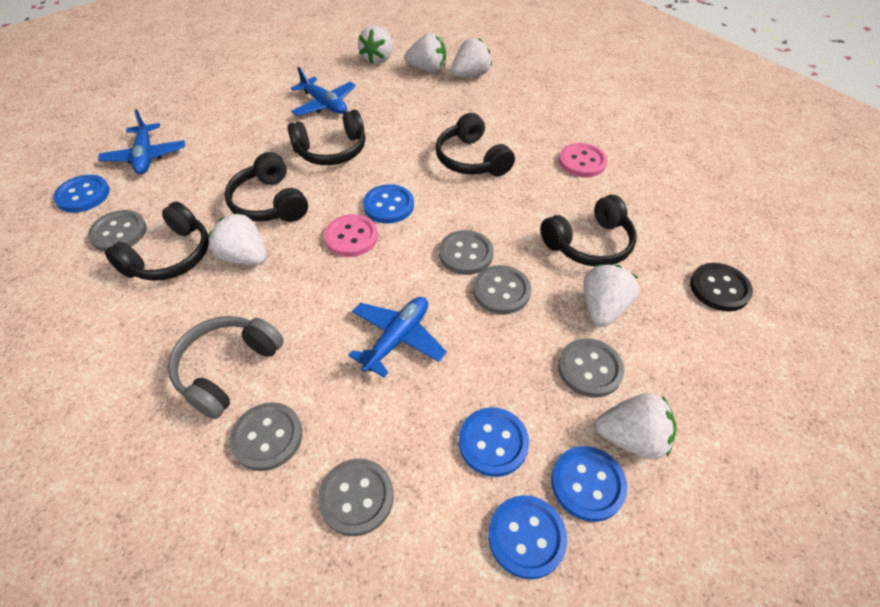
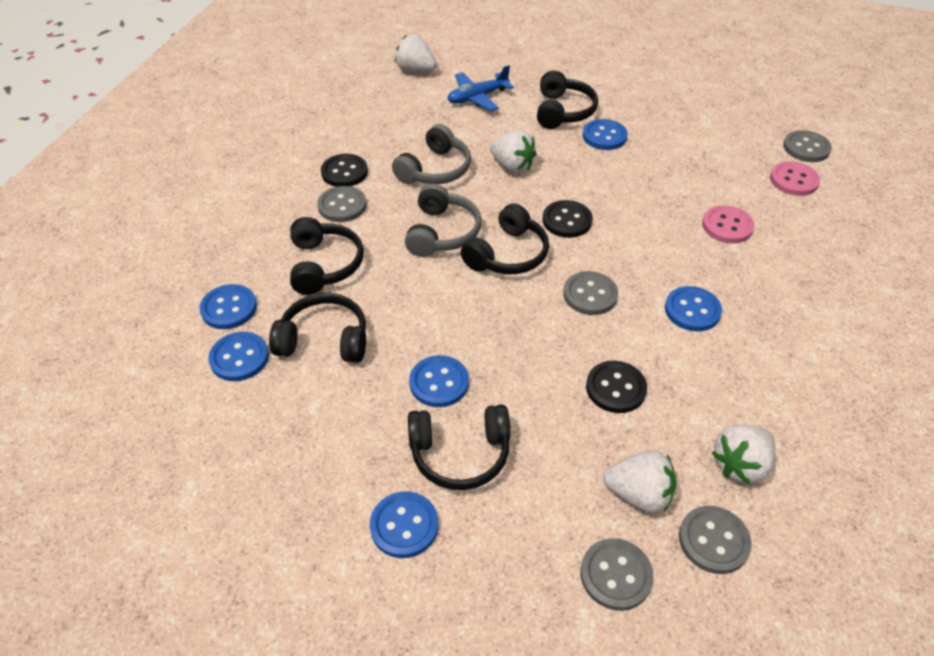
black button: [690,263,753,312] = 1 -> [321,154,368,187] [543,200,593,238] [586,361,647,413] = 3
blue button: [53,175,110,213] [363,184,414,224] [459,407,529,477] [488,495,567,579] [551,446,627,522] = 5 -> [199,284,257,329] [208,332,269,381] [370,491,438,558] [409,355,469,407] [583,119,628,150] [665,286,722,331] = 6
blue plane: [98,109,185,174] [291,67,356,116] [348,297,447,378] = 3 -> [447,65,514,111] = 1
grey button: [88,210,147,252] [230,402,303,471] [318,459,394,536] [439,230,494,275] [473,265,531,314] [558,338,624,398] = 6 -> [317,186,367,222] [563,271,618,315] [580,538,654,611] [679,506,752,574] [783,130,832,162] = 5
grey headphones: [168,316,284,419] = 1 -> [392,124,471,184] [405,184,481,257] = 2
white strawberry: [208,213,267,265] [358,25,393,64] [405,33,446,72] [451,38,492,77] [583,264,639,327] [595,393,677,460] = 6 -> [395,34,437,72] [490,130,537,173] [603,450,676,513] [712,425,775,484] = 4

